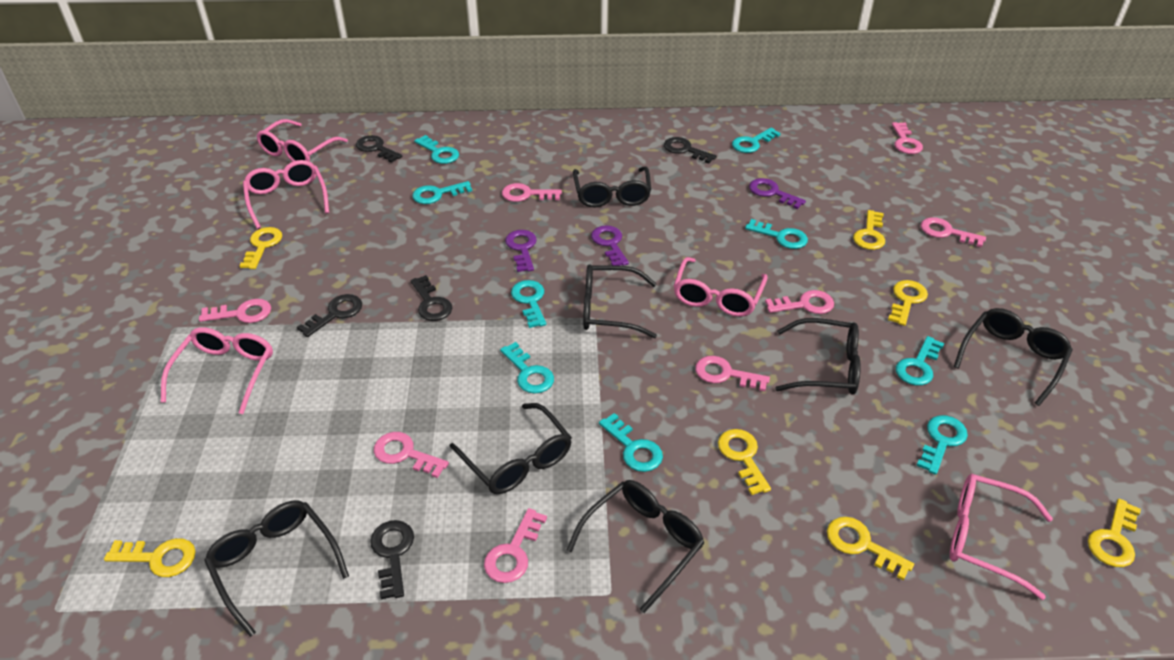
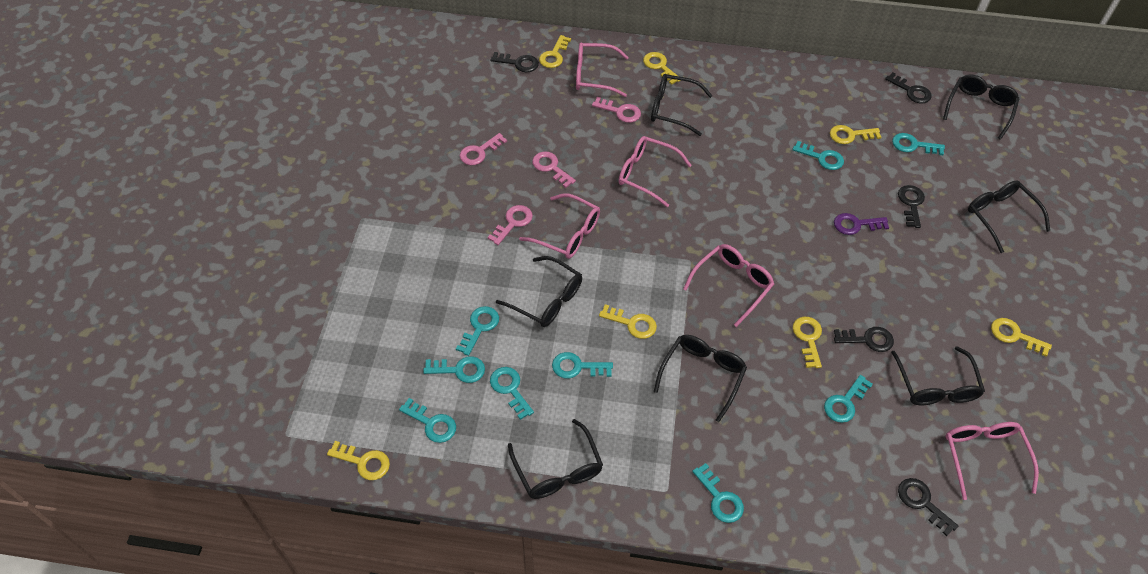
pink key: [199,299,271,323] [374,432,449,478] [484,508,547,583] [502,183,562,202] [695,356,770,391] [765,290,834,314] [892,122,923,154] [921,217,986,247] = 8 -> [460,133,507,165] [487,205,533,245] [532,152,576,188] [592,97,641,123] = 4
purple key: [505,230,537,272] [591,225,629,266] [749,178,806,209] = 3 -> [834,213,889,235] = 1

